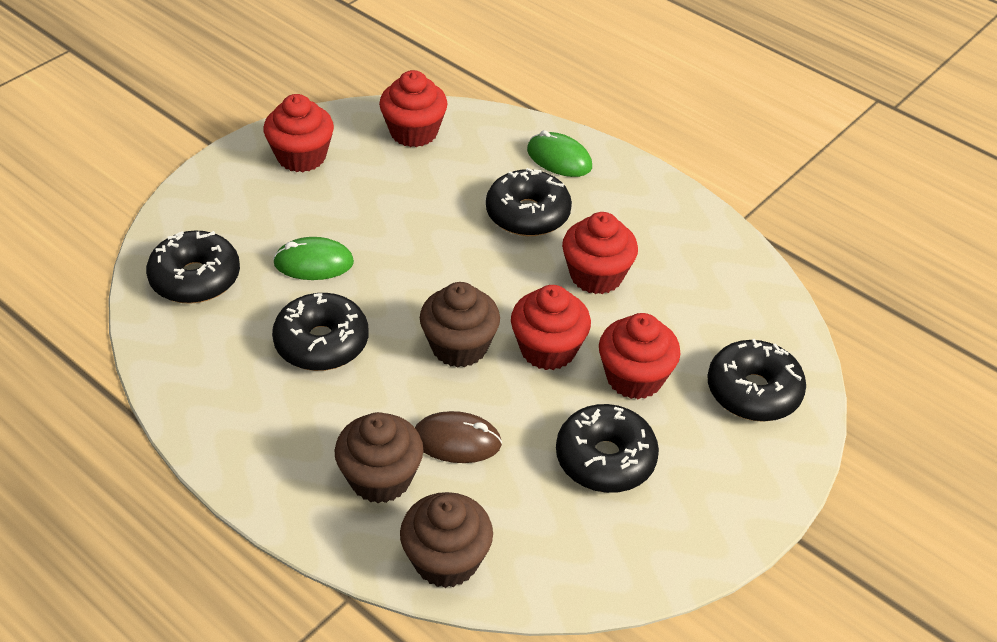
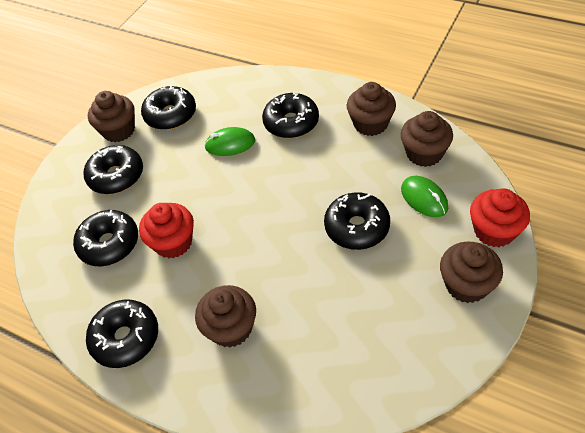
black donut: [146,230,240,304] [272,293,368,371] [486,168,572,236] [556,404,659,493] [707,339,806,422] = 5 -> [73,210,138,266] [84,145,143,194] [86,299,158,368] [141,85,196,130] [262,93,319,138] [324,192,390,250] = 6
brown cupcake: [335,412,424,503] [400,492,493,588] [420,282,500,368] = 3 -> [88,91,135,142] [195,285,256,348] [347,82,396,136] [401,111,453,167] [440,242,503,303] = 5
brown mouse: [415,411,502,463] = 1 -> none = 0
red cupcake: [264,94,334,172] [379,70,447,147] [511,285,591,370] [562,212,638,294] [599,313,680,399] = 5 -> [139,203,194,259] [470,188,530,247] = 2

